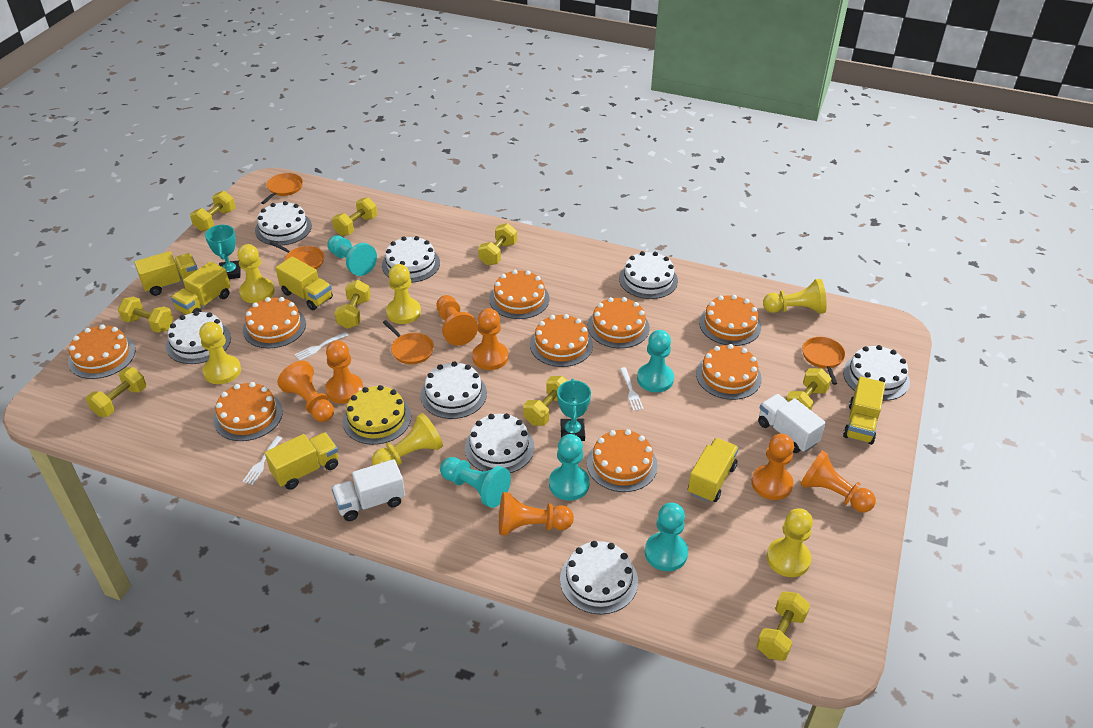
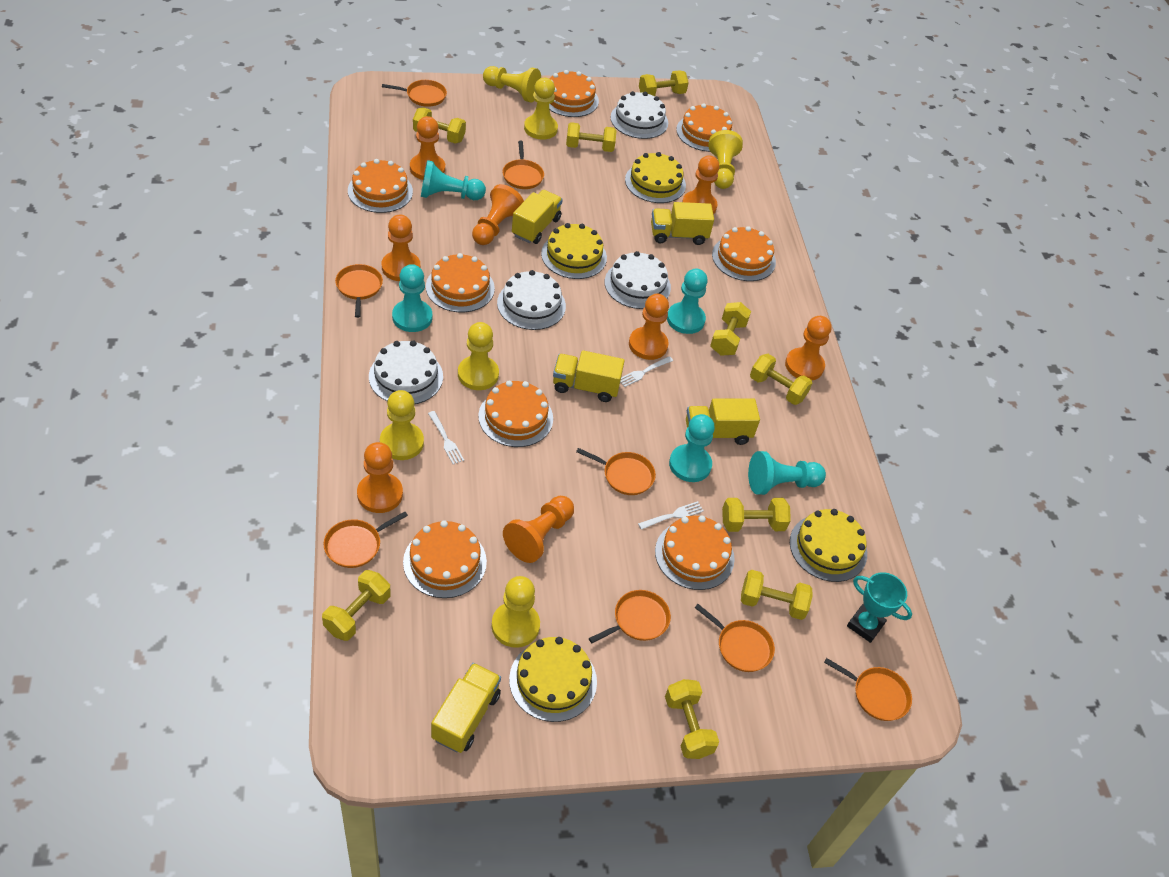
orange cake: [68,324,135,379] [213,382,283,441] [243,297,306,348] [489,270,550,319] [530,314,593,367] [587,429,658,492] [588,297,650,348] [696,344,762,400] [699,295,761,346] = 9 -> [348,159,413,213] [403,520,487,598] [426,253,495,312] [478,381,553,447] [549,70,599,117] [655,516,735,590] [676,103,733,152] [712,226,776,281] = 8
orange pan: [261,173,303,204] [269,241,324,269] [382,320,434,364] [802,337,846,385] = 4 -> [324,512,408,568] [335,264,383,318] [382,80,447,107] [502,140,544,189] [576,448,656,495] [589,590,671,643] [694,604,775,672] [824,658,912,721] = 8
orange pawn: [277,361,334,422] [325,340,363,404] [437,295,478,346] [472,308,508,370] [499,492,574,536] [752,434,794,500] [800,450,876,512] = 7 -> [357,442,403,513] [382,215,420,281] [410,116,445,180] [472,184,524,245] [503,496,574,563] [629,294,669,360] [682,155,720,214] [785,316,831,380] = 8
turquoise trophy: [205,224,241,279] [557,379,591,441] = 2 -> [847,572,912,643] = 1
white cake: [166,311,231,364] [255,201,312,246] [382,236,440,283] [420,361,487,419] [465,413,534,473] [560,541,638,614] [619,251,678,299] [843,345,910,401] = 8 -> [369,341,443,404] [497,270,566,330] [605,251,671,309] [610,91,668,139] = 4
white truck: [332,459,405,521] [758,394,826,453] = 2 -> none = 0
yellow cake: [343,385,411,445] = 1 -> [509,637,597,722] [541,223,607,279] [625,152,686,203] [790,509,867,582] = 4
yellow truck: [134,251,197,296] [171,261,231,315] [265,432,338,490] [276,256,333,310] [688,438,739,502] [843,377,885,445] = 6 -> [431,663,501,753] [512,190,563,244] [553,350,625,402] [651,202,714,245] [686,398,760,445] = 5

